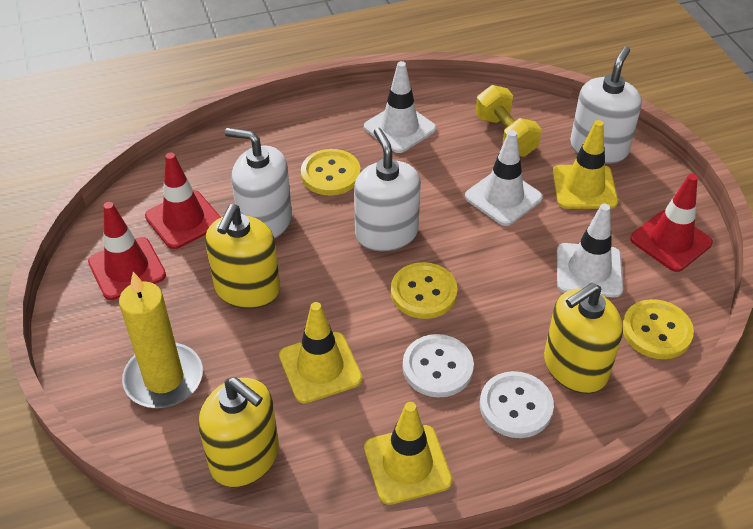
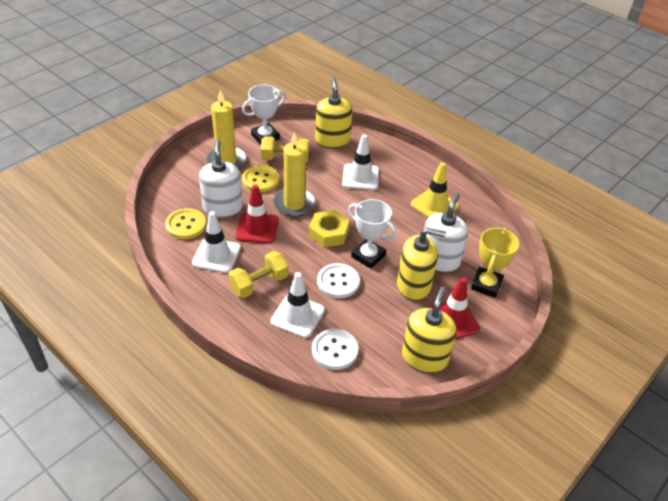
red traffic cone: [88,202,166,300] [145,152,221,249] [630,174,713,272] = 3 -> [236,184,279,244] [428,277,480,339] = 2
white soap dispenser: [225,128,292,239] [354,128,421,252] [570,46,642,164] = 3 -> [199,140,243,218] [424,193,468,272] = 2
white trophy: none = 0 -> [242,84,286,145] [348,199,397,269] = 2
yellow button: [301,149,361,195] [391,262,458,319] [623,299,694,359] = 3 -> [165,208,206,239] [242,165,279,192] = 2
yellow candle: [119,272,203,408] = 1 -> [206,90,247,169] [273,132,316,217] = 2
yellow dumbbell: [475,85,542,157] = 1 -> [228,251,289,298] [261,136,309,162] = 2
yellow nut: none = 0 -> [309,210,350,248] = 1
yellow traffic cone: [279,302,362,403] [364,402,452,505] [552,120,618,209] = 3 -> [411,162,459,218] = 1
yellow trophy: none = 0 -> [471,228,519,298] = 1

